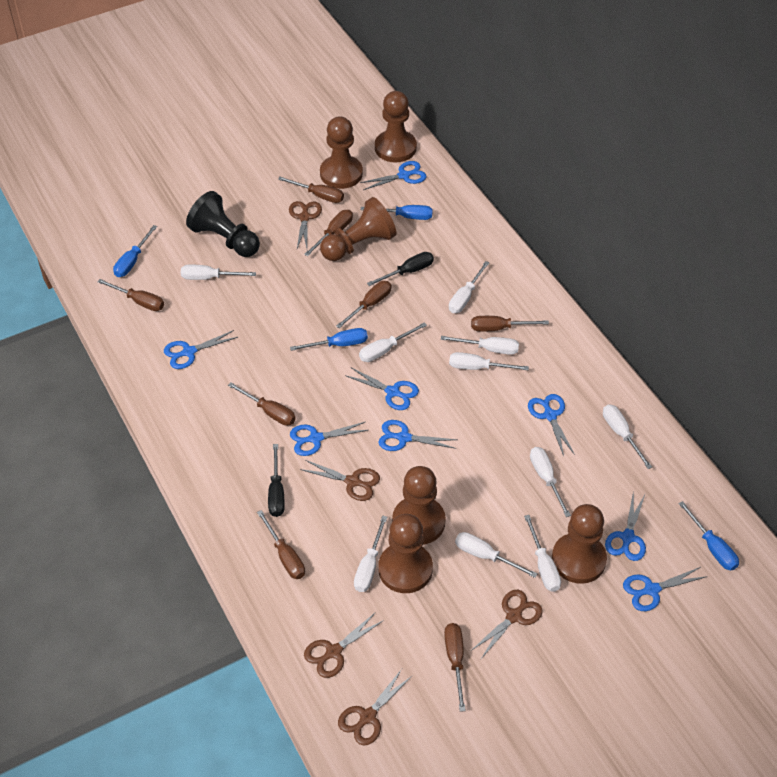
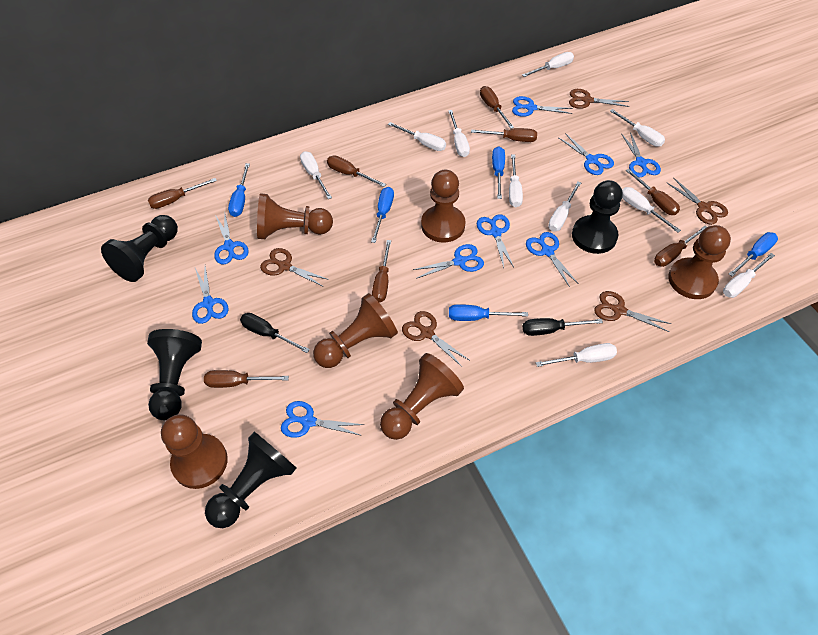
black pawn: [186,191,260,257] = 1 -> [101,215,178,282] [147,329,202,420] [205,432,297,528] [572,180,623,254] = 4
blue scissors: [164,330,238,369] [290,422,368,456] [345,368,419,410] [360,161,426,190] [378,420,458,451] [528,394,575,456] [605,491,646,561] [623,567,707,611] = 8 -> [192,266,229,324] [214,211,249,264] [281,401,364,438] [413,244,484,279] [477,214,514,268] [512,96,573,117] [526,232,579,287] [559,133,614,175] [621,132,661,177] = 9
blue screwdriver: [113,225,157,277] [290,328,368,351] [361,205,433,220] [678,501,739,570] = 4 -> [228,163,250,217] [371,187,394,243] [449,304,528,321] [492,147,505,199] [729,232,778,277] = 5

